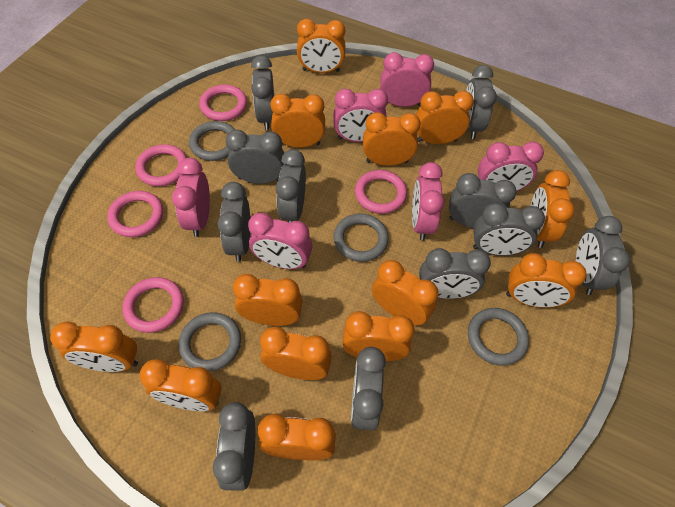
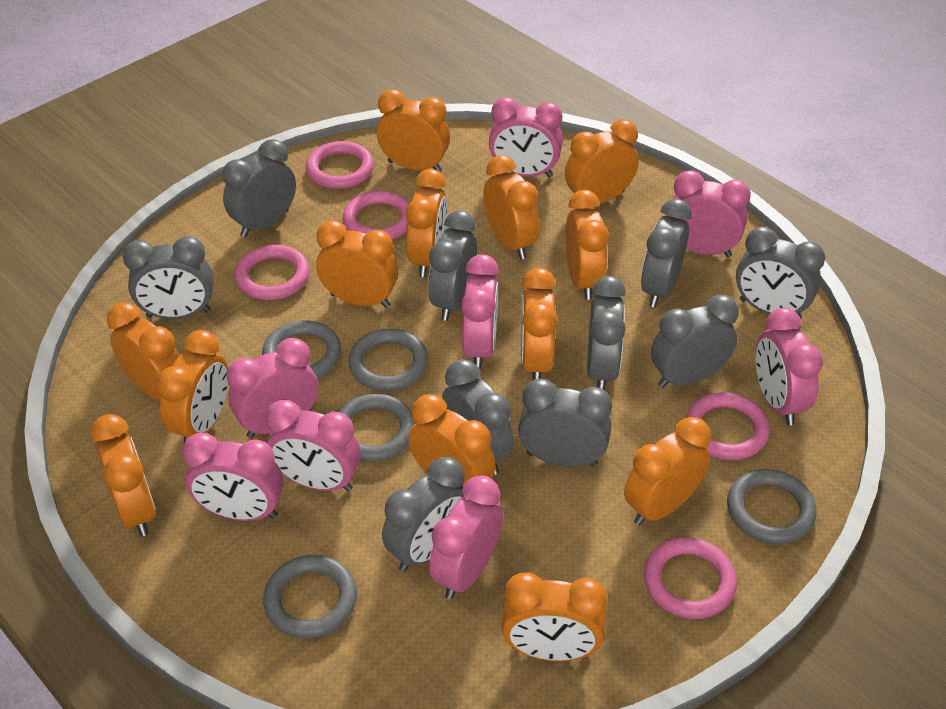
grey clock: [213,402,255,491] [218,182,250,262] [225,129,284,184] [251,56,274,130] [276,149,306,223] [351,347,386,431] [419,248,491,299] [449,173,517,228] [466,65,497,139] [473,203,545,256] [576,216,630,295] = 11 -> [123,236,213,319] [222,139,296,237] [382,457,465,572] [428,210,477,321] [442,359,514,475] [518,379,612,467] [587,276,626,390] [641,199,692,307] [651,295,739,388] [736,227,825,319] = 10
grey ring: [179,312,241,372] [189,121,235,161] [333,213,389,262] [468,308,529,366] = 4 -> [262,320,341,378] [263,555,357,639] [338,394,415,462] [348,329,428,391] [727,469,816,544] = 5
pink clock: [172,158,210,237] [248,213,312,269] [333,89,388,142] [380,52,434,107] [412,162,444,241] [478,142,544,191] = 6 -> [182,433,283,521] [227,338,318,438] [266,400,361,491] [429,475,503,599] [461,254,499,369] [489,97,563,177] [667,170,751,257] [756,308,823,425] = 8

